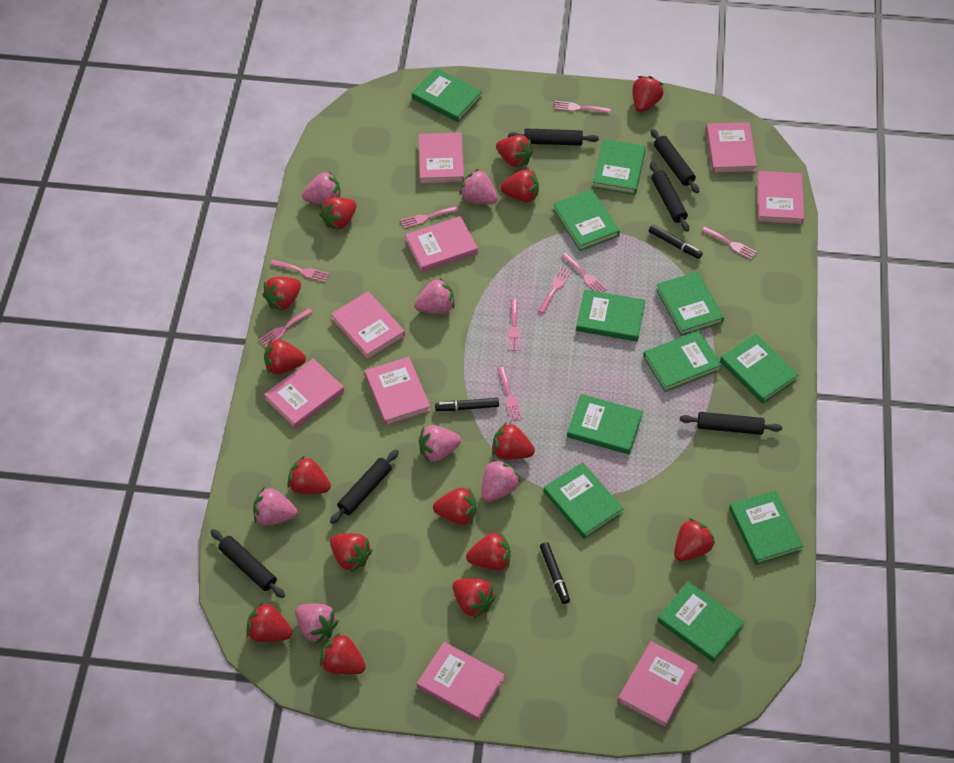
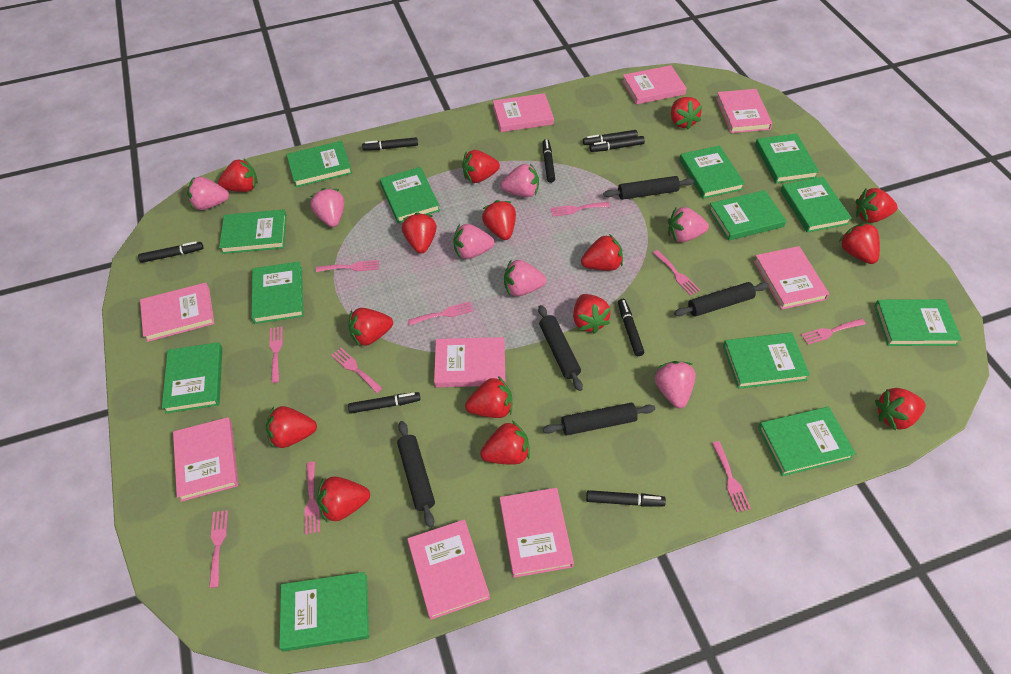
black marker: [435,398,499,411] [540,542,570,604] [649,225,703,259] = 3 -> [138,241,203,263] [348,392,420,414] [362,137,418,151] [543,139,555,183] [583,130,638,145] [586,490,666,507] [589,136,645,152] [618,299,644,356] = 8
black rolling pin: [210,529,285,598] [330,449,399,524] [508,129,599,146] [650,129,699,193] [650,162,689,232] [680,412,782,435] = 6 -> [397,421,435,527] [538,305,583,391] [543,403,655,435] [603,176,694,200] [674,282,769,317] = 5
green book: [412,68,482,122] [543,462,624,539] [553,189,620,251] [567,394,643,454] [576,290,645,341] [593,139,646,195] [643,330,722,392] [656,271,724,336] [657,581,745,662] [720,334,798,404] [729,490,803,565] = 11 -> [162,342,222,413] [219,210,287,254] [251,261,304,324] [279,572,369,652] [286,141,352,187] [380,167,440,223] [679,146,745,199] [709,190,787,241] [723,333,810,389] [755,134,819,183] [758,407,856,476] [780,177,852,233] [874,299,962,346] = 13
pink fork: [259,308,313,347] [270,260,329,282] [400,206,459,229] [497,367,523,421] [508,299,520,351] [538,267,571,314] [554,101,611,113] [561,253,607,292] [701,226,757,260] = 9 -> [209,510,228,588] [269,327,283,383] [305,462,320,535] [316,260,379,272] [331,348,383,393] [408,301,473,326] [550,202,610,217] [653,250,700,296] [712,441,751,512] [801,319,866,345] = 10

